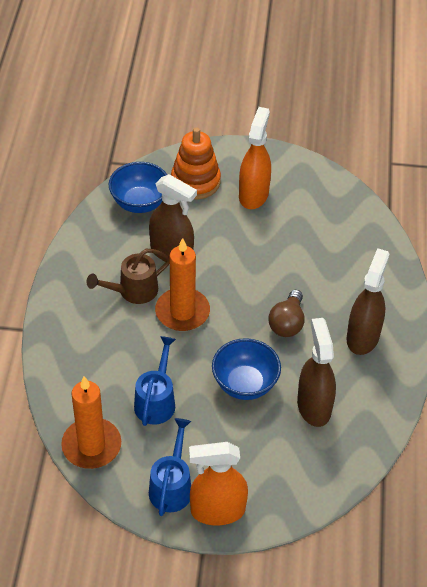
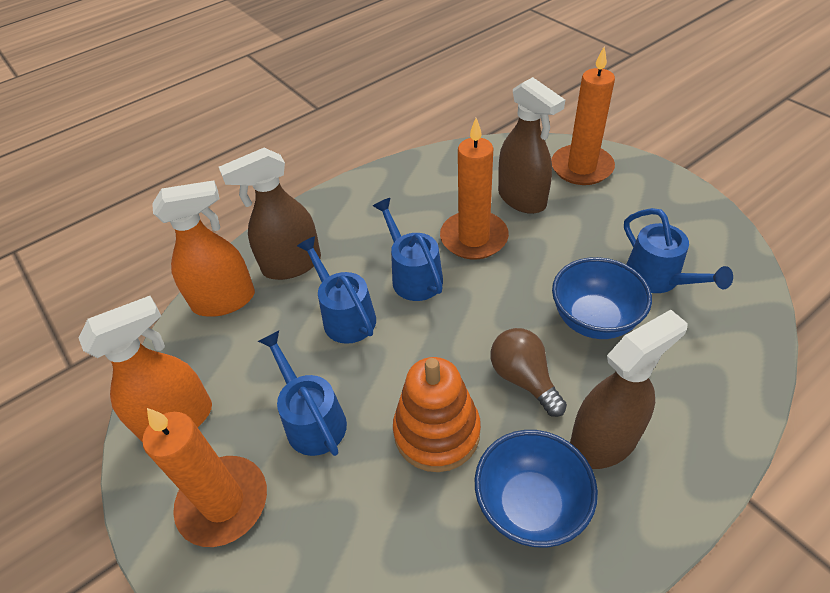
blue watering can: [134,336,176,426] [149,418,191,516] = 2 -> [258,331,347,456] [297,236,376,344] [373,198,443,301] [624,208,733,293] = 4
brown watering can: [87,249,170,304] = 1 -> none = 0
orange candle: [61,376,121,469] [155,238,210,331] = 2 -> [142,408,267,547] [440,118,509,259] [551,47,615,185] = 3

